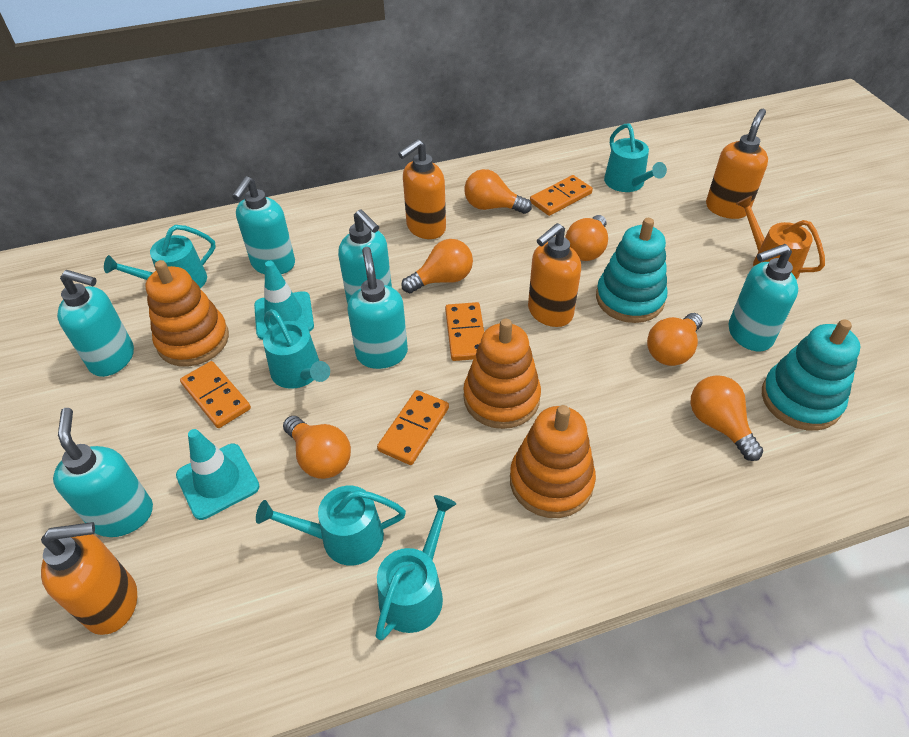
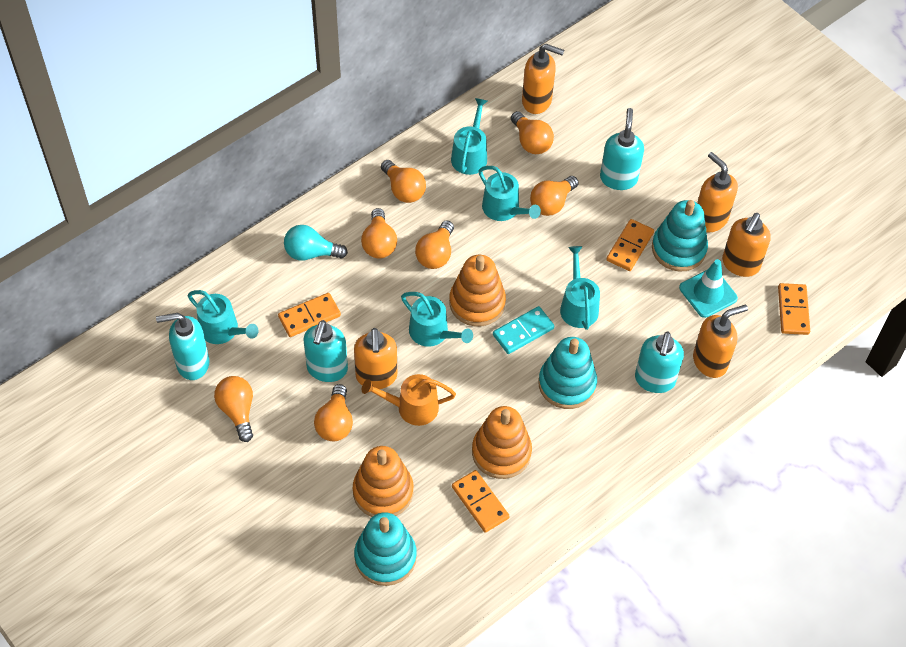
orange light bulb: [283,416,351,479] [401,239,473,293] [464,169,532,214] [565,215,608,261] [647,313,703,366] [691,375,763,461] = 6 -> [214,376,253,442] [314,384,353,441] [361,208,397,258] [381,160,426,203] [415,220,454,269] [511,111,554,154] [530,176,579,216] = 7
orange soap dispenser: [41,522,137,635] [398,139,446,239] [528,223,581,327] [706,109,768,219] = 4 -> [354,328,397,389] [522,44,564,114] [693,305,748,378] [697,152,738,232] [722,213,771,277] = 5
turquoise domino: none = 0 -> [493,306,554,354] = 1
turquoise light bulb: none = 0 -> [284,225,348,260] = 1
turquoise soap dispenser: [53,408,153,537] [57,270,134,377] [232,176,295,274] [338,210,392,303] [347,247,408,369] [729,244,798,352] = 6 -> [156,313,209,380] [303,320,348,382] [600,108,644,190] [635,332,684,393] = 4
turquoise stacking toy: [596,218,668,323] [762,319,861,431] = 2 -> [354,512,417,586] [539,337,597,409] [652,200,708,272] = 3
turquoise traffic cone: [176,429,259,520] [254,261,314,340] = 2 -> [679,259,738,318] = 1

